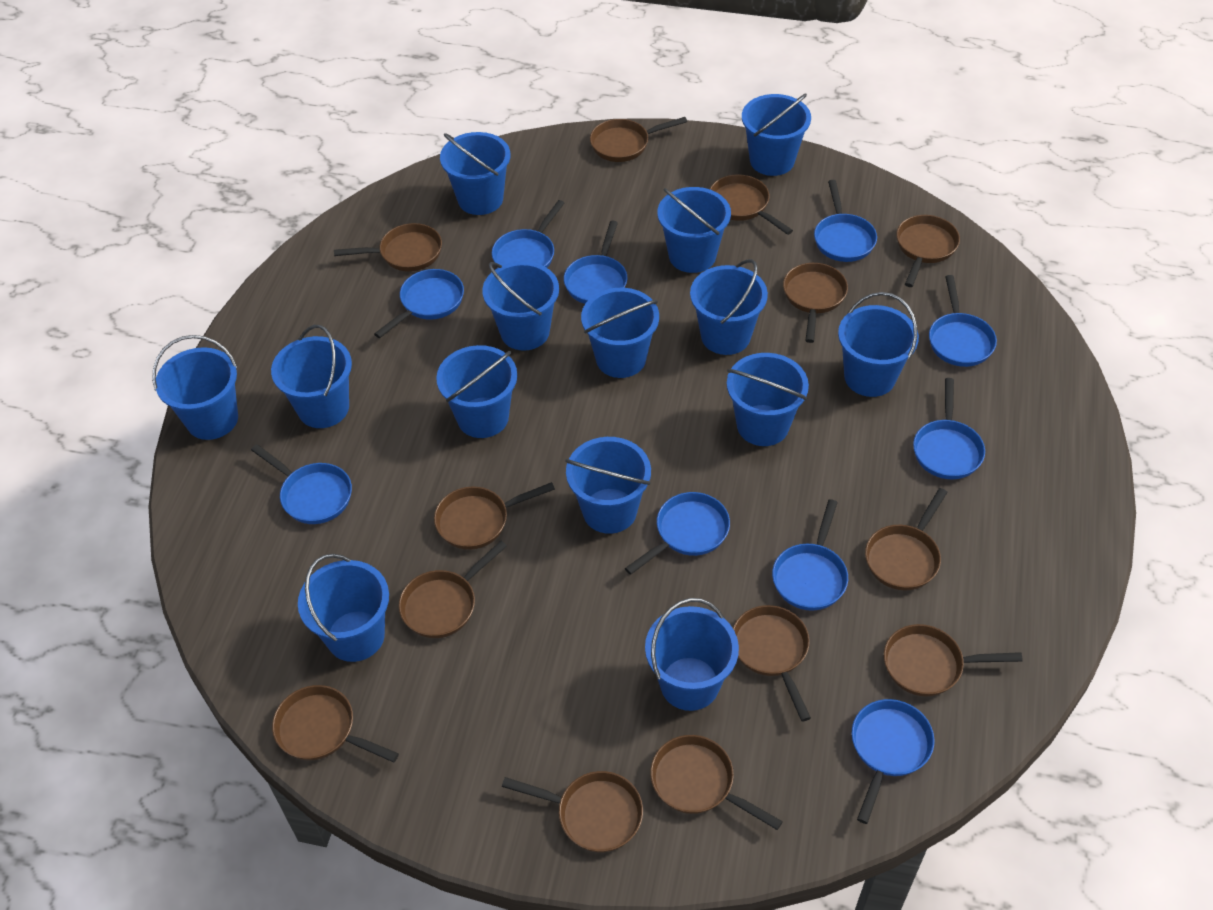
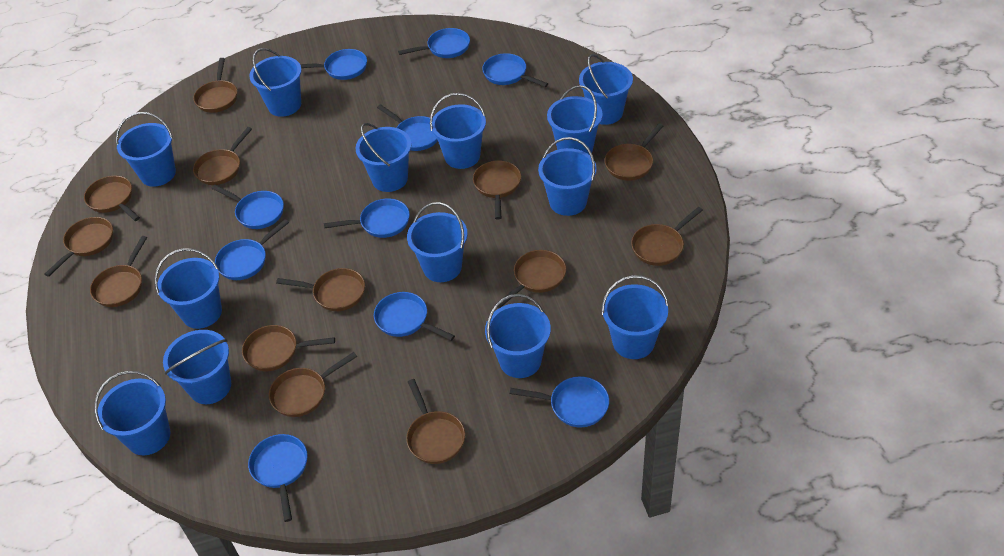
blue bucket: [152,335,238,440] [271,325,352,428] [298,554,389,662] [436,345,517,438] [440,132,510,215] [482,261,559,351] [565,437,651,534] [581,288,659,378] [645,598,739,711] [657,187,731,273] [690,259,768,355] [727,353,809,446] [742,94,811,176] [838,292,919,397] = 14 -> [94,371,171,455] [116,112,176,187] [155,248,222,329] [163,330,231,404] [249,48,302,117] [355,123,412,192] [407,202,468,282] [430,93,486,169] [485,294,551,378] [538,137,597,216] [547,85,603,154] [579,54,633,125] [601,275,669,359] = 13

